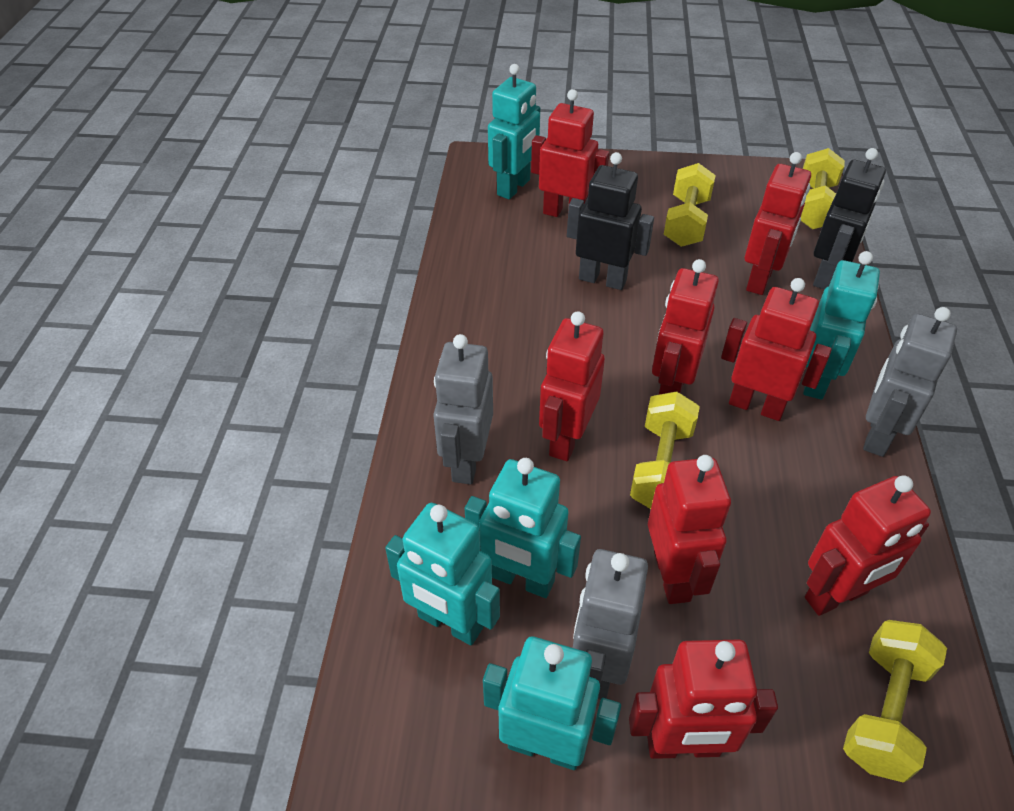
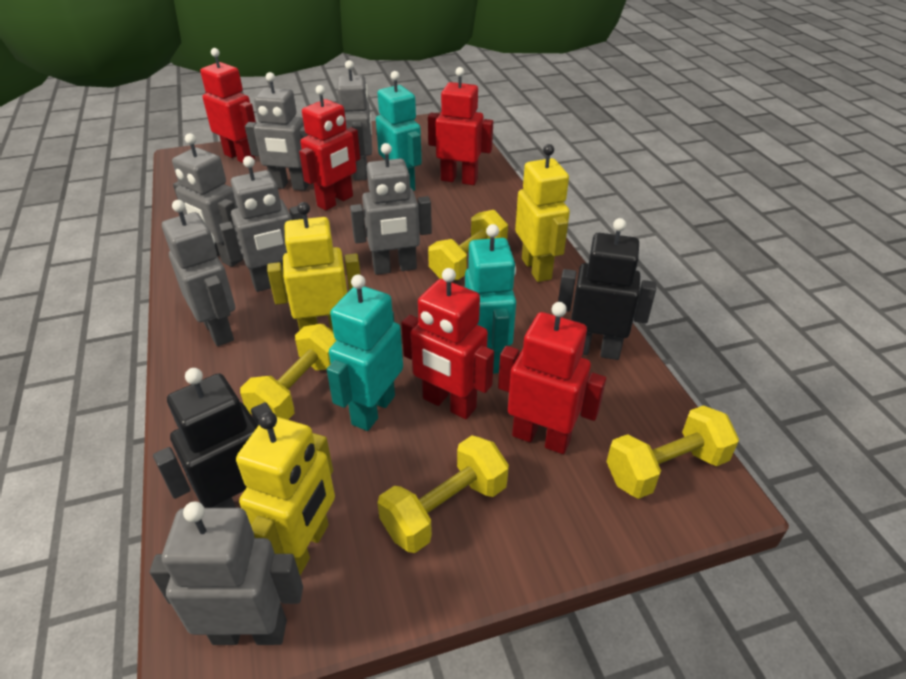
grey robot: [433,334,493,484] [573,549,648,699] [863,307,957,457] = 3 -> [149,501,303,645] [162,200,235,346] [172,133,243,267] [219,156,303,292] [245,72,309,191] [337,60,372,181] [350,143,432,275] = 7
red robot: [531,89,609,217] [539,311,605,461] [629,639,778,759] [648,455,731,604] [652,259,719,394] [721,278,832,421] [745,152,811,295] [805,475,931,616] = 8 -> [200,48,256,163] [299,85,360,211] [401,268,494,419] [428,67,493,185] [498,302,606,454] = 5
turquoise robot: [385,503,500,645] [465,458,581,598] [483,637,621,770] [488,64,540,199] [803,251,880,399] = 5 -> [327,274,403,431] [376,71,422,191] [465,224,516,374] = 3
yellow robot: none = 0 -> [236,411,335,575] [267,202,361,331] [515,144,570,282] = 3

